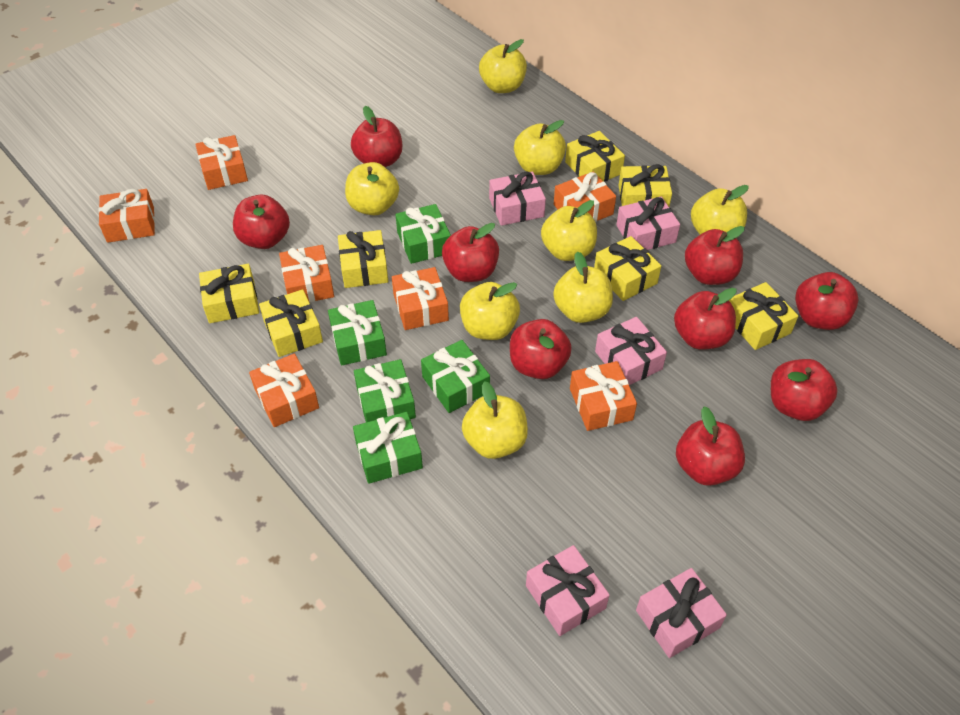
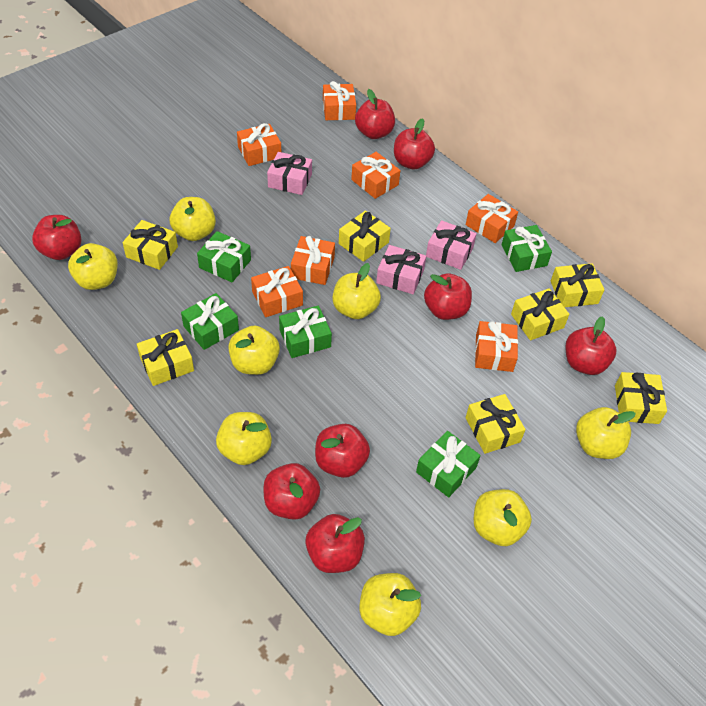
pink gift: [489,172,546,226] [526,545,609,636] [595,317,667,385] [616,196,680,250] [636,568,727,658] = 5 -> [267,152,312,195] [376,245,426,294] [426,220,477,270] = 3
red apple: [233,195,290,249] [351,106,402,167] [442,223,499,282] [510,319,572,379] [674,288,737,350] [676,406,745,486] [685,226,745,285] [771,359,838,421] [795,272,858,330] = 9 -> [32,215,81,260] [263,463,320,520] [305,514,365,573] [315,424,370,478] [355,89,395,139] [394,118,435,169] [424,273,472,320] [565,316,617,375] = 8

